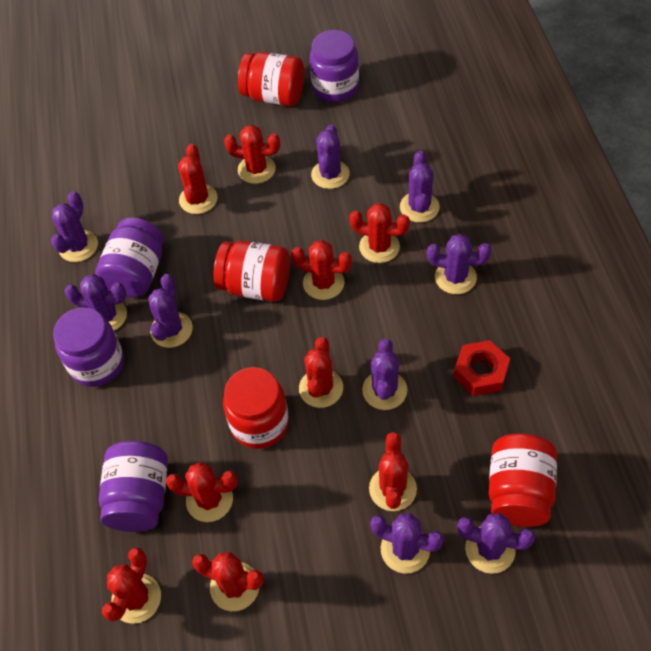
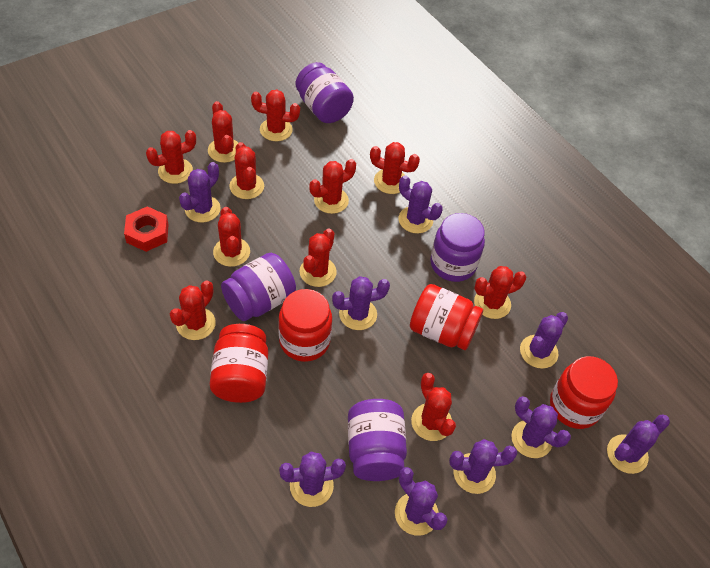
red cactus: [102,547,161,624] [166,462,237,522] [178,144,218,214] [192,552,264,611] [224,125,280,184] [291,240,352,300] [299,337,343,408] [349,203,410,263] [369,432,417,511] = 9 -> [146,130,196,184] [170,280,216,340] [208,101,238,163] [213,207,250,267] [229,142,264,199] [251,90,300,141] [300,228,337,287] [309,159,356,214] [370,142,420,194] [411,373,456,441] [474,266,526,319] = 11

